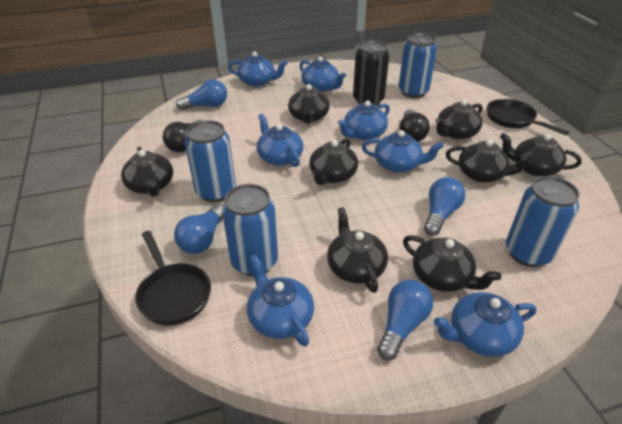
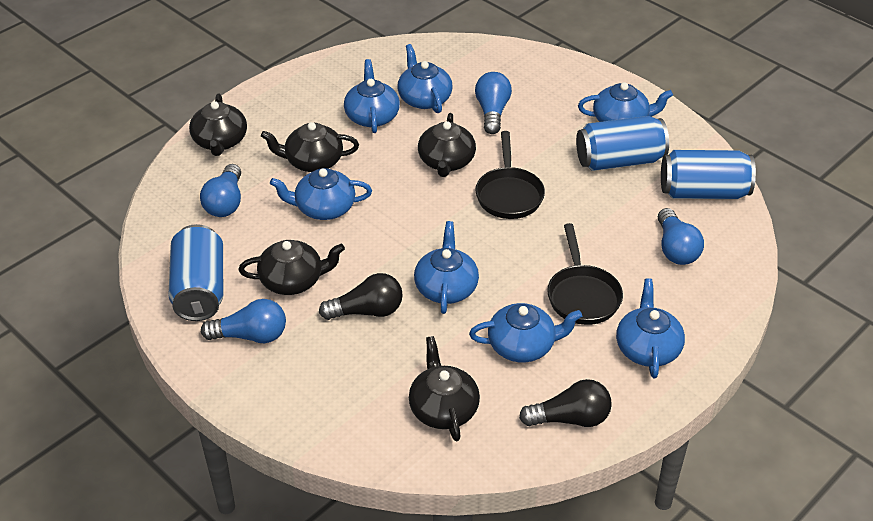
black can: [353,40,389,106] = 1 -> none = 0
black teapot: [121,147,173,197] [288,84,330,124] [309,138,358,185] [327,207,388,293] [403,235,501,292] [435,100,483,140] [446,139,534,183] [500,133,582,177] = 8 -> [189,93,247,156] [238,240,345,295] [261,122,359,172] [409,336,480,441] [418,113,476,177] = 5
blue can: [185,120,236,202] [222,184,278,276] [399,33,437,98] [506,176,580,267] = 4 -> [168,224,223,321] [576,116,669,171] [661,150,756,199] = 3

